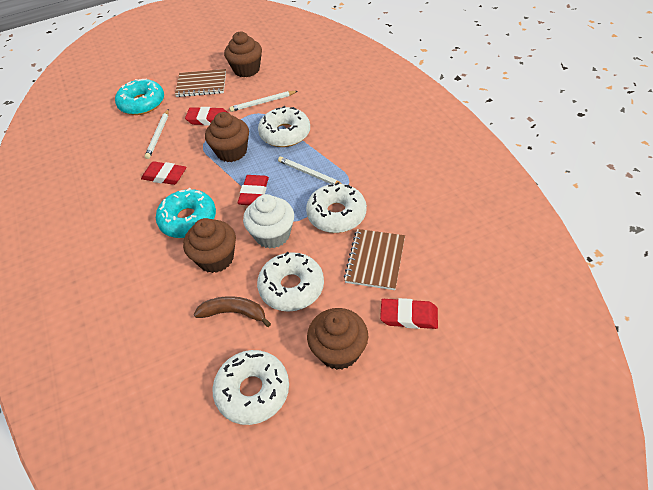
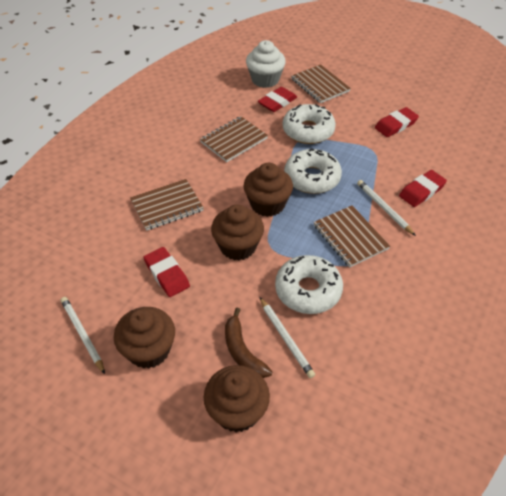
brown notebook: [175,69,226,97] [344,229,405,290] = 2 -> [130,179,204,231] [200,116,268,162] [291,64,351,103] [314,205,390,267] = 4
turquoise donut: [115,79,164,115] [156,188,216,238] = 2 -> none = 0
white donut: [213,350,289,425] [257,252,324,312] [258,106,310,147] [306,182,367,233] = 4 -> [275,255,343,314] [283,104,336,144] [284,149,342,194] = 3

